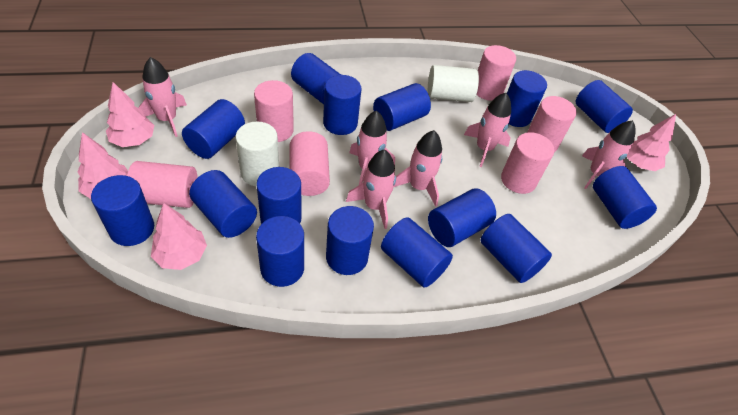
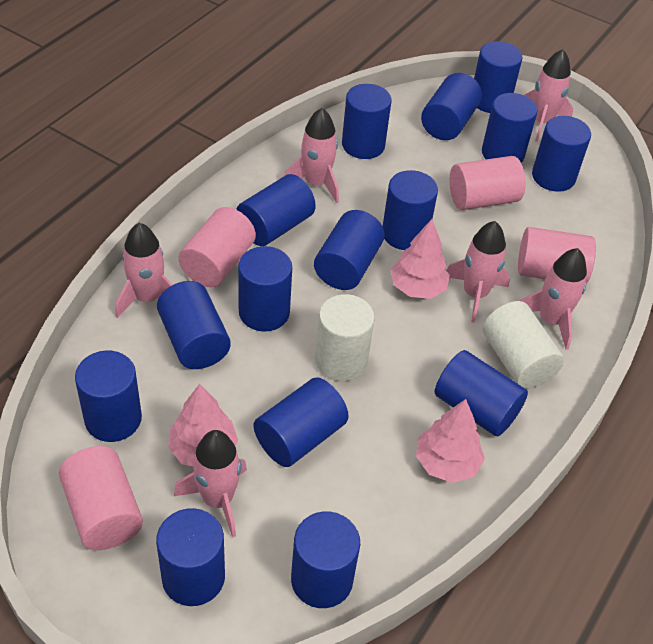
pink cylinder: [127,161,198,208] [254,80,294,142] [289,131,330,196] [476,45,516,101] [501,132,554,194] [527,96,577,152] = 6 -> [59,446,143,550] [179,207,256,287] [449,156,526,210] [518,227,596,284] = 4
pink tree: [77,132,128,199] [106,82,154,147] [151,203,207,270] [627,114,676,171] = 4 -> [168,384,238,466] [391,219,450,299] [416,399,485,483] = 3

